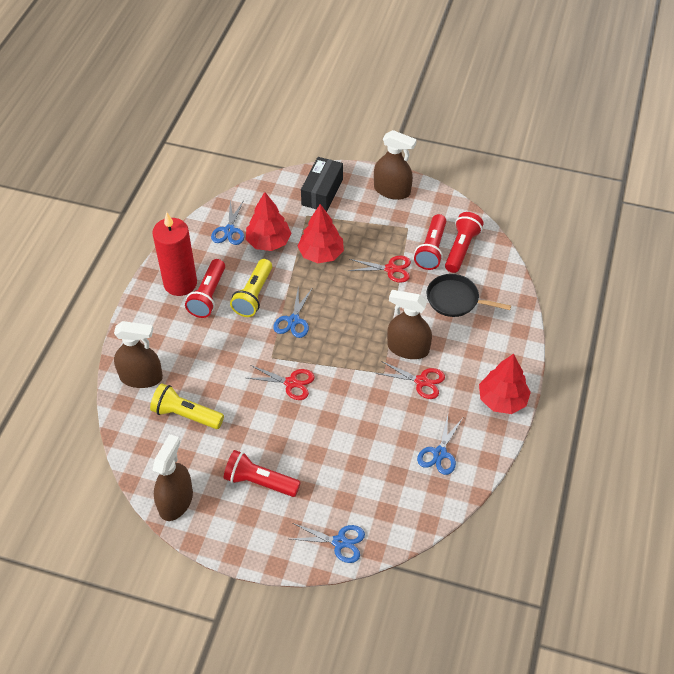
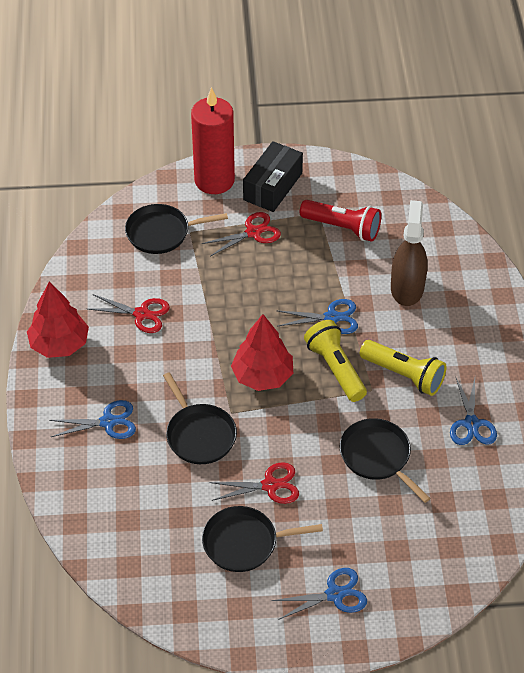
black pan: [427,274,511,317] = 1 -> [125,204,228,254] [163,372,237,464] [202,506,323,572] [340,418,430,503] = 4
brown spray bottle: [114,321,163,388] [152,434,193,521] [374,130,417,200] [387,290,432,359] = 4 -> [391,200,428,306] = 1
red flashlight: [185,259,225,318] [223,450,301,497] [414,214,446,270] [445,212,483,273] = 4 -> [300,200,381,242] = 1
red tree: [246,192,292,251] [297,204,344,263] [479,354,531,414] = 3 -> [27,282,89,358] [231,314,293,391] = 2

